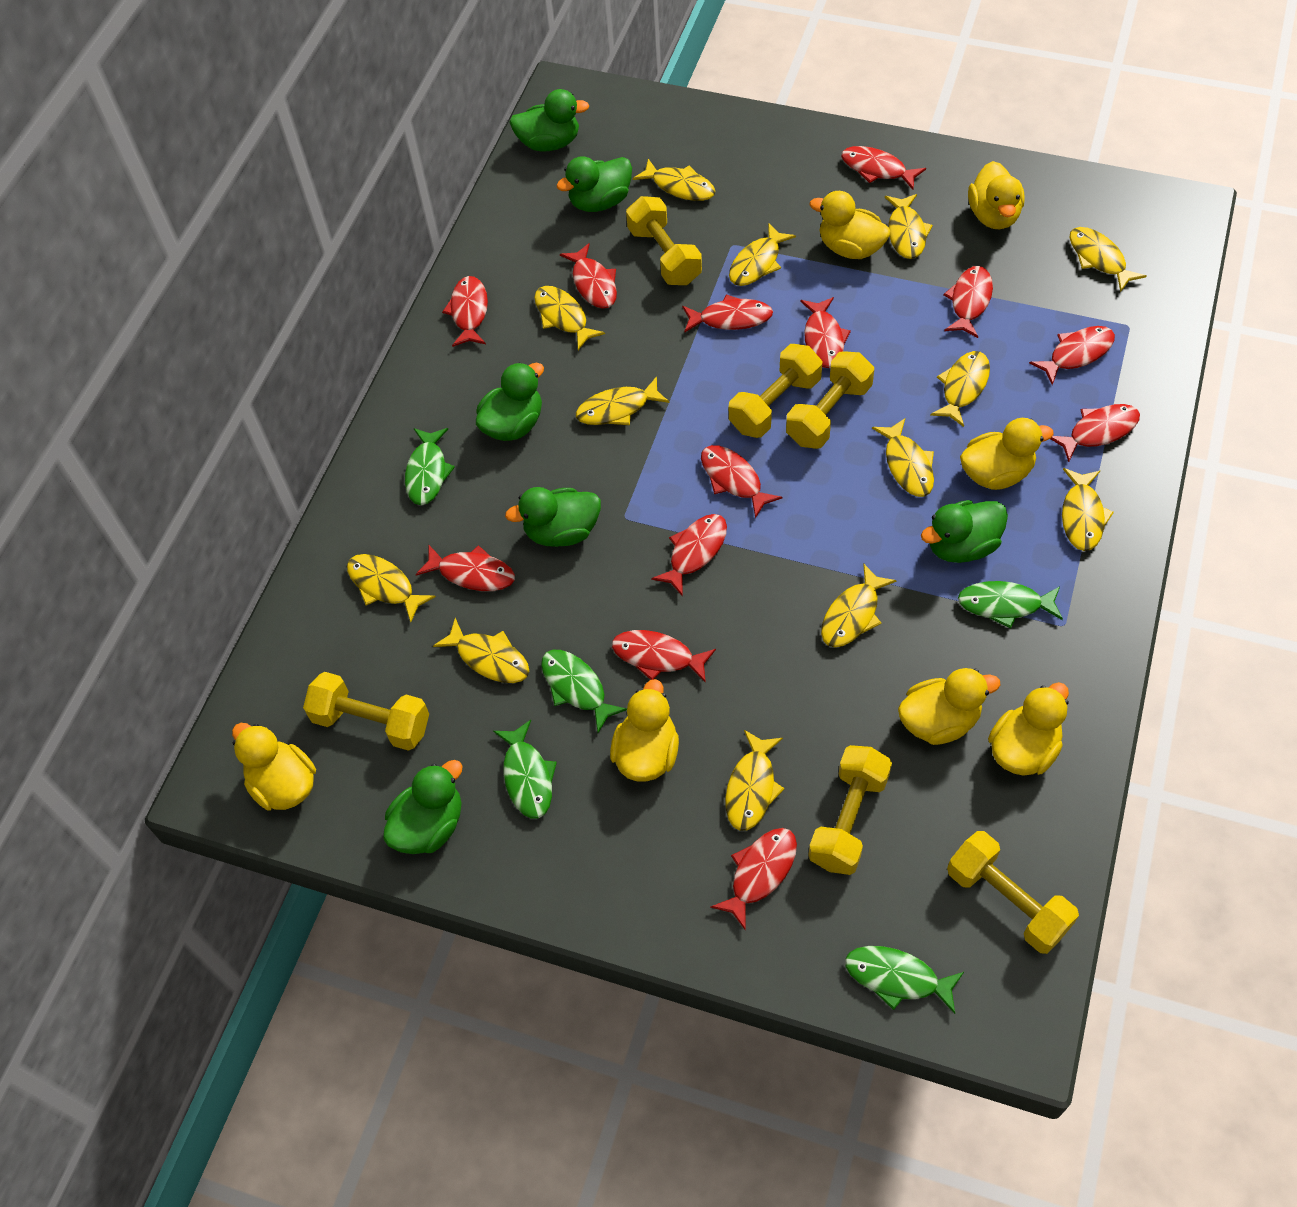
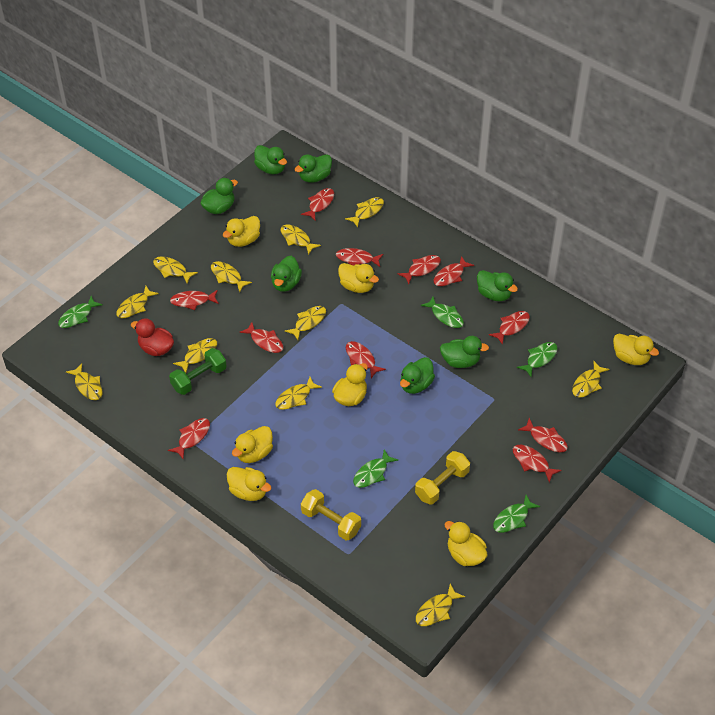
green duck: [383,760,462,854] [476,362,544,441] [505,487,601,547] [509,89,590,152] [556,156,632,212] [921,500,1008,563] = 6 -> [200,178,238,214] [254,145,287,174] [271,256,302,292] [294,154,332,183] [400,357,435,394] [440,336,489,368] [477,270,518,301] = 7
green dumbbell: none = 0 -> [169,348,227,395] = 1
red duck: none = 0 -> [131,318,174,356] = 1
red fish: [416,545,515,591] [442,276,488,347] [560,243,617,309] [612,630,716,683] [651,514,727,597] [682,294,773,333] [701,445,783,518] [710,828,797,931] [800,297,851,368] [841,146,926,190] [943,266,993,338] [1029,326,1115,385] [1051,404,1140,462] = 13 -> [168,418,210,459] [170,290,219,310] [240,322,284,353] [301,188,334,220] [336,248,383,267] [346,341,386,378] [398,255,441,284] [434,256,474,286] [489,311,530,345] [513,445,562,483] [518,418,568,452] = 11
yellow dumbbell: [303,672,429,751] [626,196,702,285] [729,344,822,438] [786,351,874,449] [808,745,892,875] [947,831,1079,954] = 6 -> [301,489,361,541] [415,451,470,504] = 2
yellow fish: [347,554,436,622] [433,618,529,683] [534,286,605,350] [576,376,669,425] [633,159,716,201] [725,730,784,831] [729,223,796,286] [821,564,897,647] [872,418,934,497] [885,194,933,259] [930,351,990,427] [1062,468,1114,551] [1069,227,1146,292] = 13 -> [66,363,103,400] [116,286,159,318] [153,256,198,283] [173,338,217,373] [211,261,252,293] [275,377,322,410] [281,225,321,255] [285,306,326,340] [345,197,384,228] [416,584,465,626] [572,361,610,398] = 11

